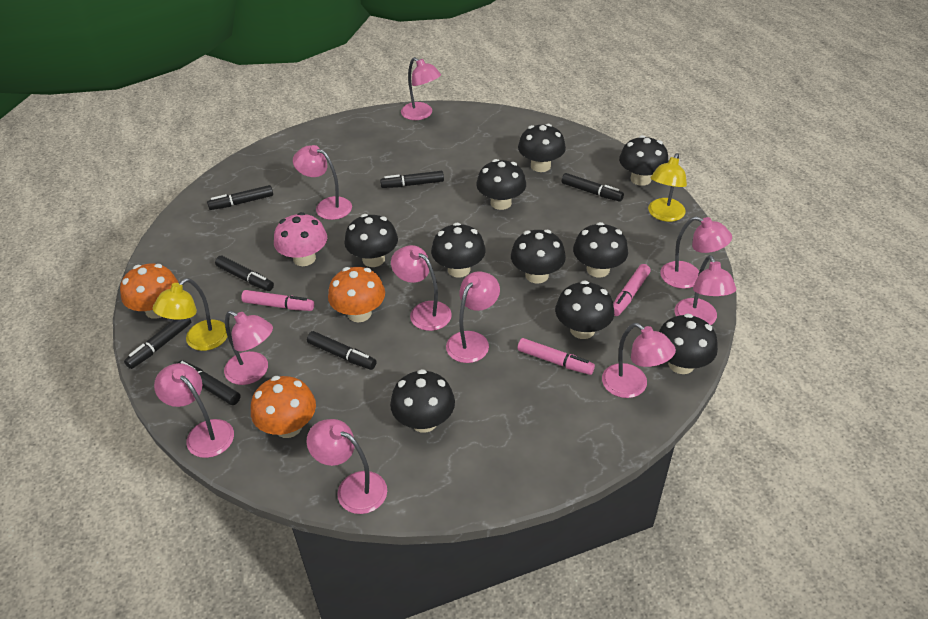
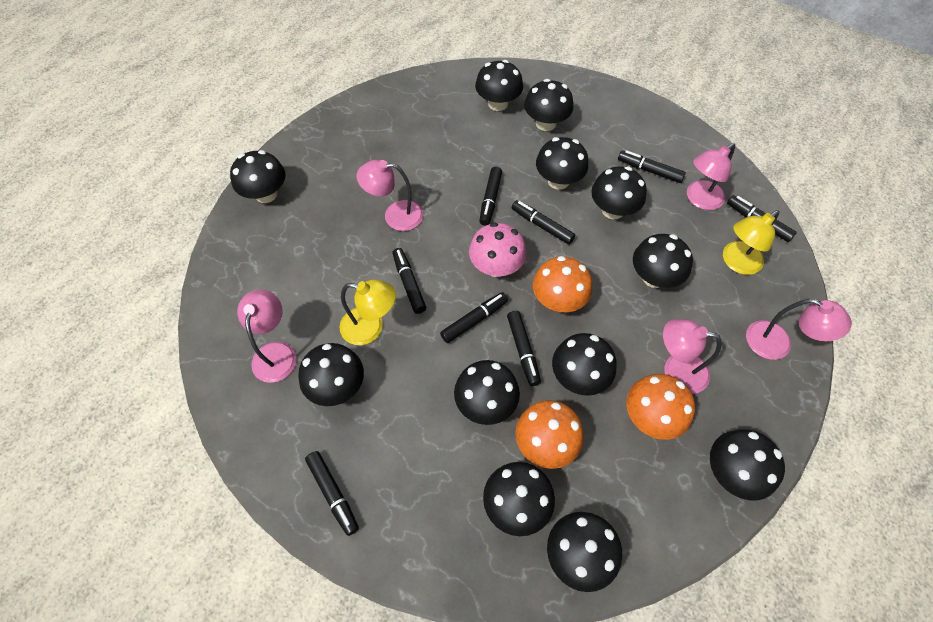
black marker: [124,318,191,369] [178,360,241,405] [207,185,273,210] [215,256,274,291] [307,331,376,370] [380,171,444,188] [562,173,624,202] = 7 -> [305,451,359,536] [392,248,426,314] [440,292,508,343] [479,167,502,226] [507,311,541,386] [512,200,575,245] [618,150,686,183] [727,195,797,242] = 8
black mushroom: [344,214,398,267] [390,369,455,433] [431,223,486,278] [476,159,526,210] [511,230,566,283] [518,124,566,172] [555,280,614,339] [573,222,628,278] [619,135,669,186] [659,314,718,374] = 10 -> [230,150,286,203] [298,343,364,406] [454,360,520,425] [475,60,523,111] [483,462,555,536] [524,79,573,131] [536,137,588,190] [547,512,622,592] [552,333,617,396] [591,166,647,219] [633,234,693,288] [710,430,785,501] = 12
pink lamp: [154,363,234,458] [224,311,273,385] [293,145,352,220] [307,419,387,514] [391,245,452,331] [401,57,441,120] [446,271,500,363] [602,323,676,398] [660,216,732,289] [675,255,736,325] = 10 -> [237,289,296,383] [357,160,424,231] [663,319,722,394] [687,143,735,210] [746,299,852,360] = 5
pink marker: [241,290,314,311] [517,338,595,375] [613,264,651,316] = 3 -> none = 0

